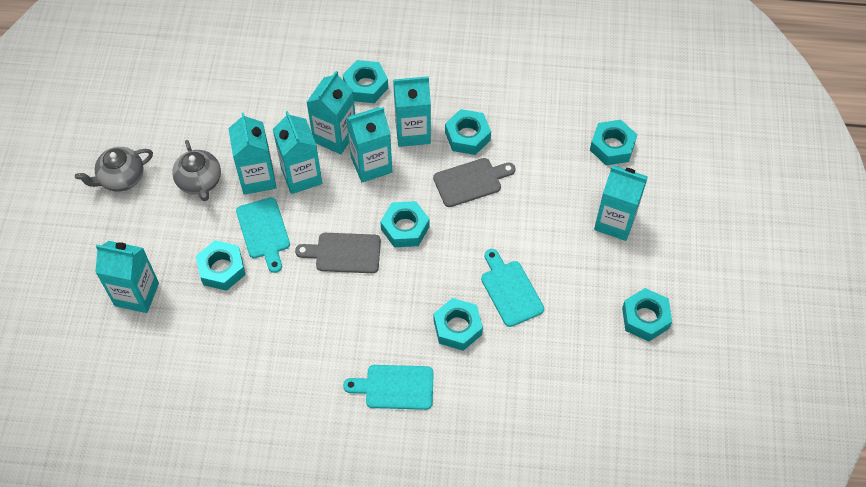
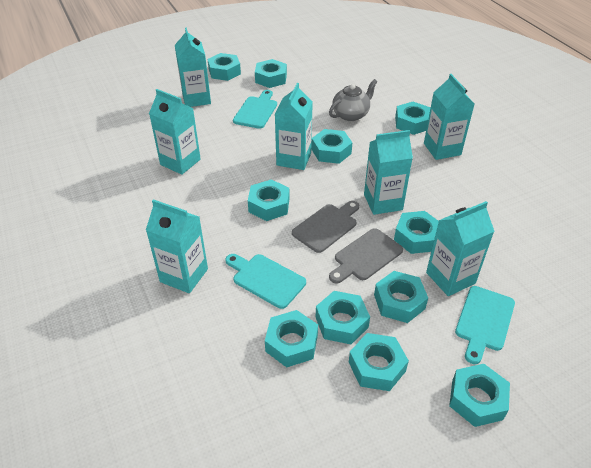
grey teapot: [75,147,153,192] [172,140,221,201] = 2 -> [329,79,377,121] = 1
turquoise nut: [196,240,246,291] [343,60,388,103] [380,201,430,247] [434,298,483,351] [445,109,491,155] [590,120,637,165] [622,288,672,341] = 7 -> [207,53,241,81] [248,180,289,221] [255,59,287,88] [265,310,318,367] [311,129,353,164] [316,291,370,344] [349,333,409,391] [374,271,428,323] [394,211,439,254] [395,102,430,135] [449,364,510,427] = 11

